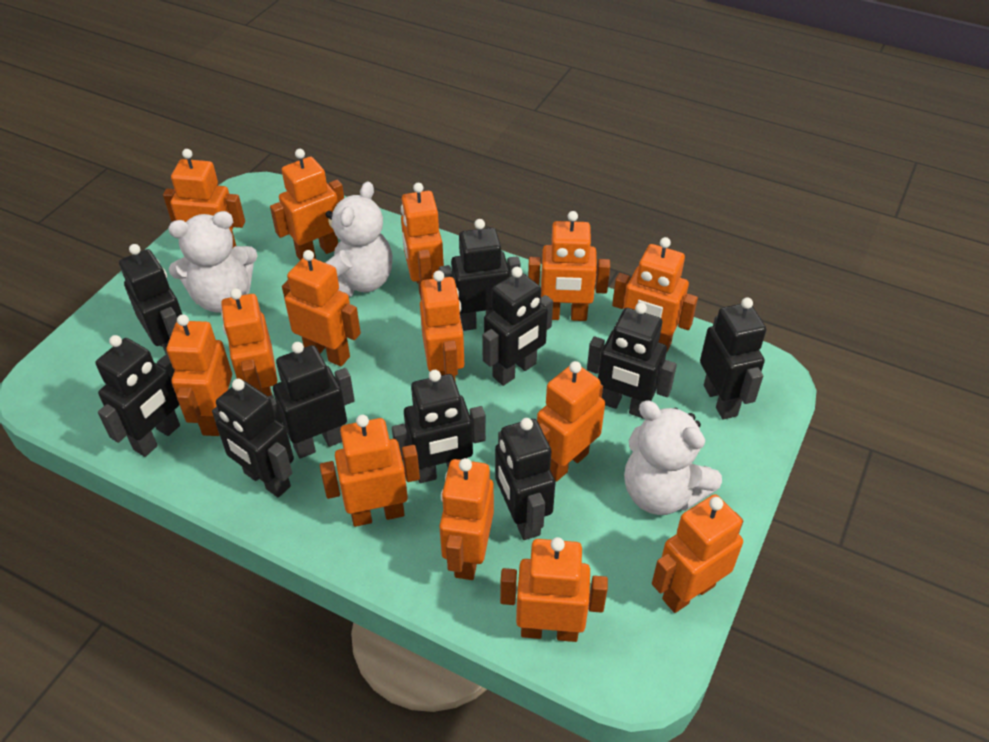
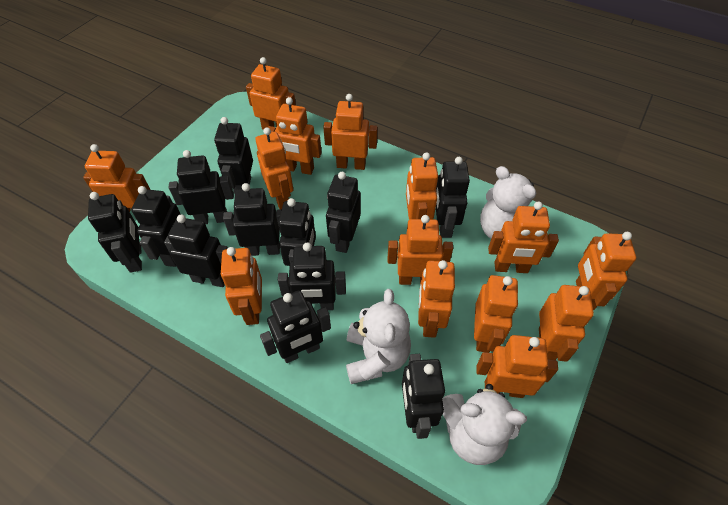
black robot: [95,335,180,457] [119,244,182,356] [212,378,294,497] [268,342,355,458] [392,370,486,483] [439,219,521,331] [482,267,553,386] [495,418,555,540] [587,303,677,419] [700,297,766,419] = 10 -> [88,192,142,273] [131,186,181,267] [164,215,228,287] [169,150,234,224] [214,117,253,194] [223,183,282,256] [260,290,331,363] [278,198,316,266] [278,243,346,310] [326,172,361,253] [402,354,445,439] [436,157,470,238] = 12

